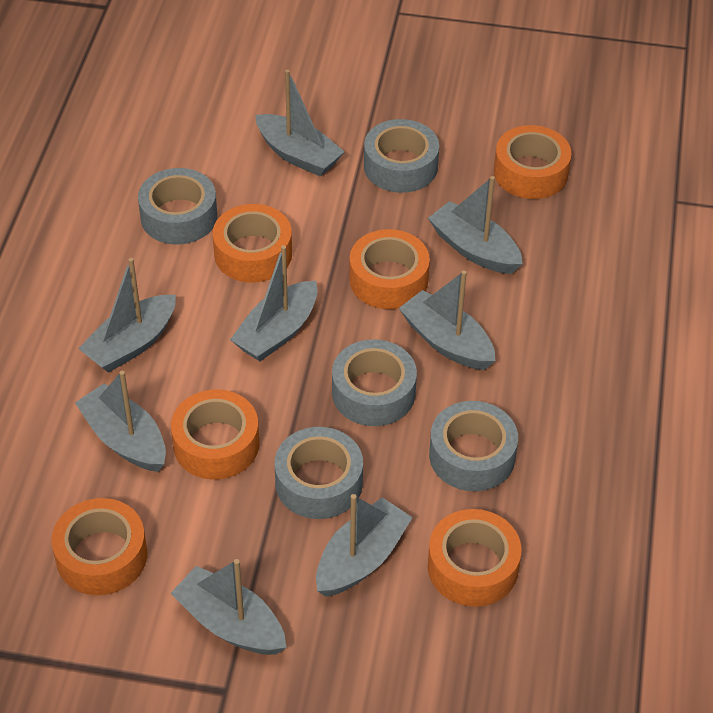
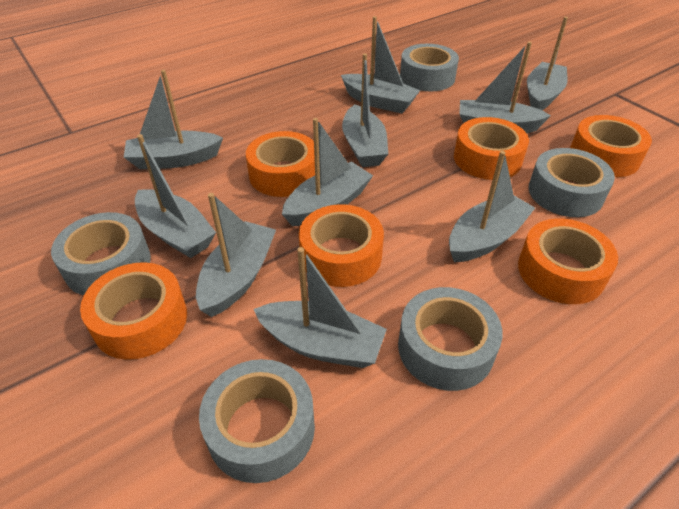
grey boat: [75,371,166,472] [78,258,176,373] [170,559,287,655] [230,245,318,361] [255,69,345,177] [316,494,413,597] [399,271,495,370] [428,176,523,274] = 8 -> [124,70,223,169] [135,134,216,258] [196,193,276,317] [254,247,387,368] [282,118,373,226] [341,16,420,113] [342,53,388,167] [449,151,535,262] [460,42,551,133] [527,17,568,110] = 10

